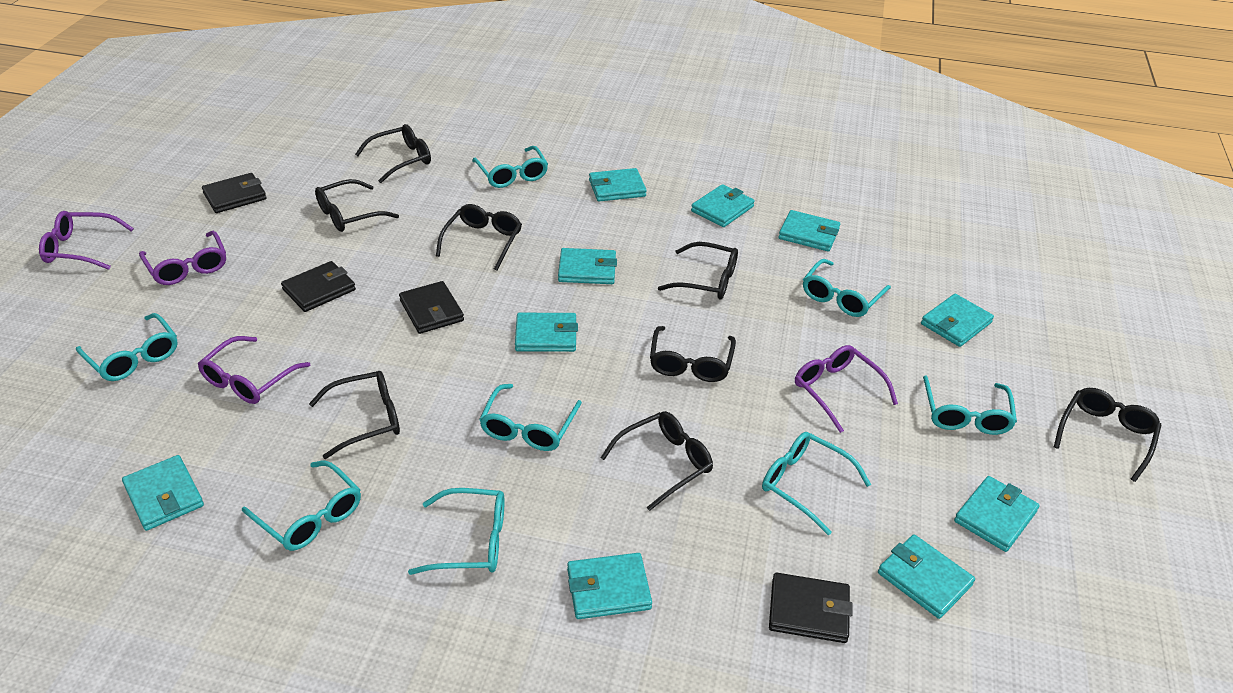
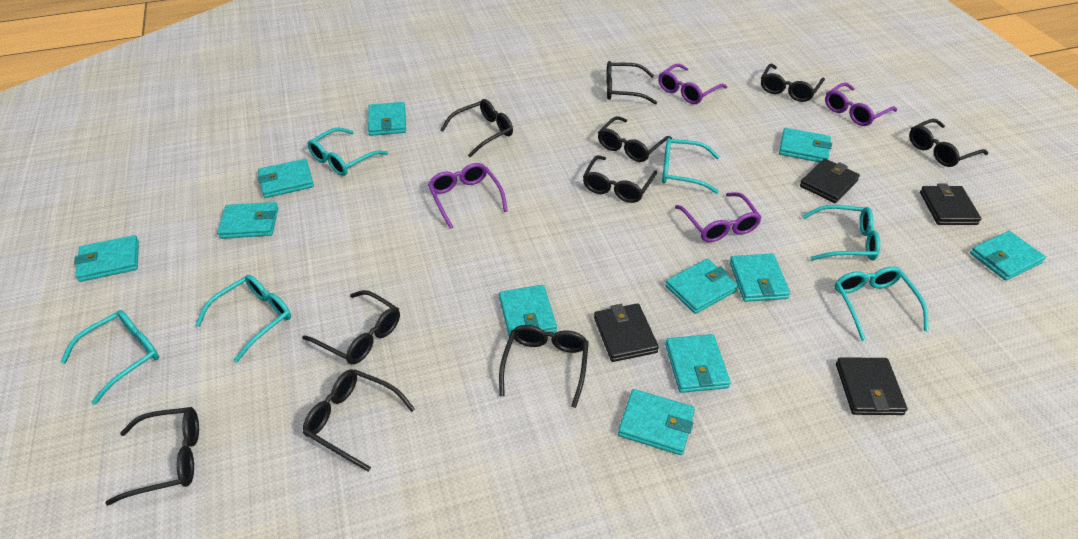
black glasses: [309,371,400,459] [315,179,399,232] [355,124,431,183] [436,204,522,271] [600,411,713,511] [650,326,736,382] [658,242,738,299] [1054,388,1161,482] = 8 -> [105,407,199,506] [302,290,400,365] [303,369,415,472] [440,99,513,157] [499,325,589,408] [583,155,657,203] [598,116,672,162] [606,61,657,105] [761,64,825,102] [909,119,988,167] = 10
turquoise glasses: [76,313,178,381] [242,460,361,551] [408,488,505,575] [472,146,548,188] [479,384,582,451] [762,432,871,535] [803,259,891,317] [923,375,1017,435] = 8 -> [60,310,159,405] [195,275,291,362] [308,128,388,176] [662,138,720,194] [802,205,880,260] [835,267,929,341] = 6
turquoise wallet: [122,455,204,531] [515,313,578,352] [558,248,617,284] [567,553,652,619] [589,168,647,202] [691,184,755,227] [778,210,840,251] [878,534,975,619] [921,294,994,347] [954,476,1040,552] = 10 -> [74,235,139,282] [217,202,278,239] [257,159,314,198] [368,102,406,136] [499,285,557,340] [618,389,695,455] [665,259,738,314] [665,334,731,393] [730,254,790,302] [779,128,832,162] [970,231,1046,281] = 11

